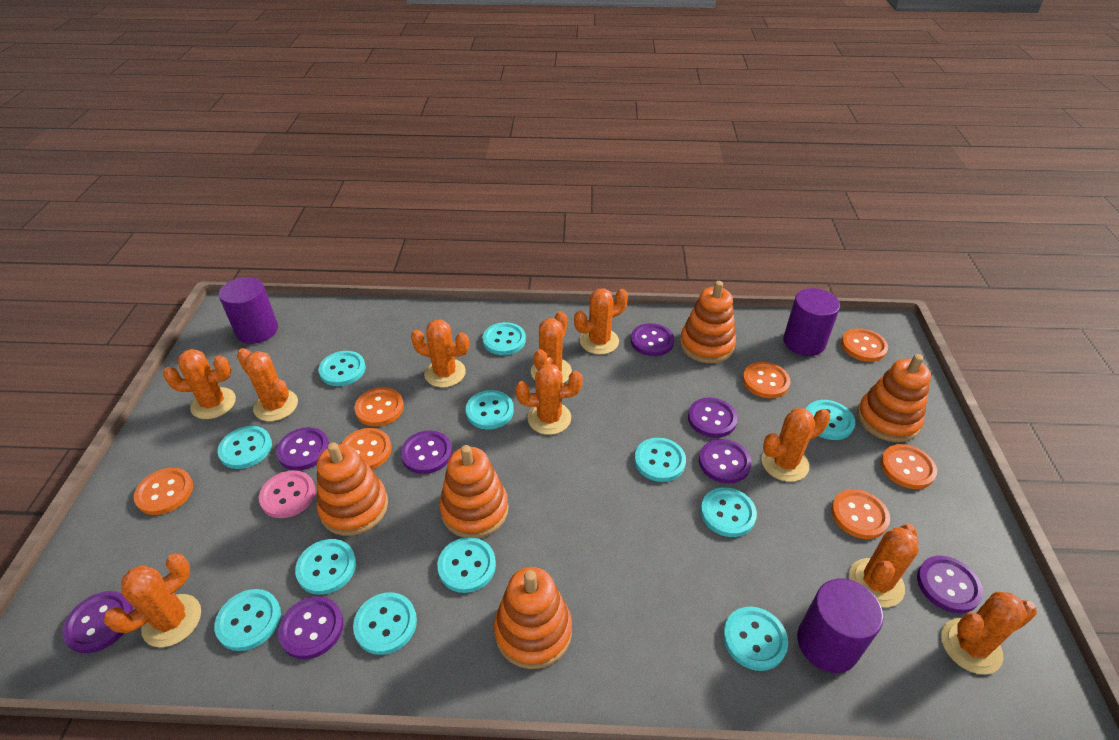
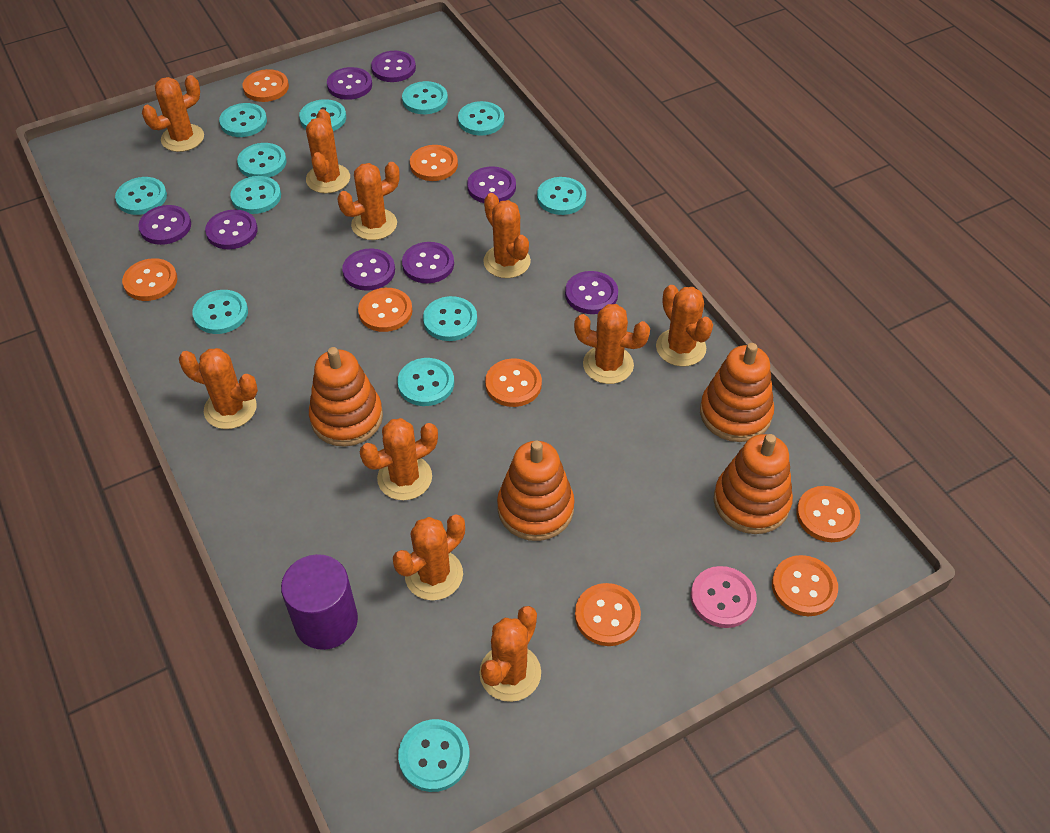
orange button: [134,468,193,515] [341,428,392,470] [354,387,404,426] [743,362,790,398] [831,489,890,539] [841,328,888,362] [881,444,937,489] = 7 -> [122,258,177,301] [243,69,289,102] [358,288,413,332] [410,145,458,181] [485,358,542,407] [575,583,641,646] [772,555,838,616] [796,486,860,542] = 8
orange stacking toy: [317,442,388,536] [440,445,509,538] [494,567,572,669] [680,281,736,363] [857,354,931,442] = 5 -> [309,347,383,447] [497,441,575,541] [700,343,774,442] [714,434,793,534] = 4
purple cylinder: [219,277,278,344] [783,288,840,356] [797,579,884,673] = 3 -> [281,554,358,650] = 1

